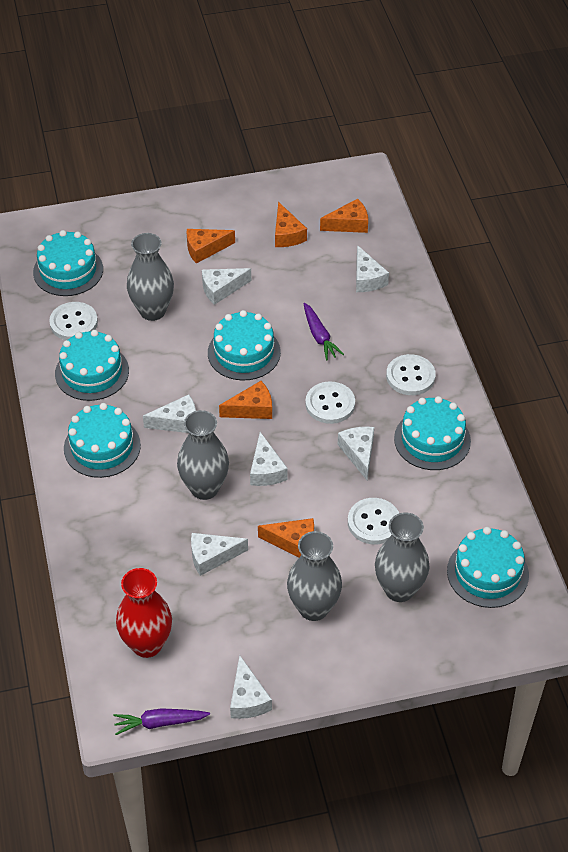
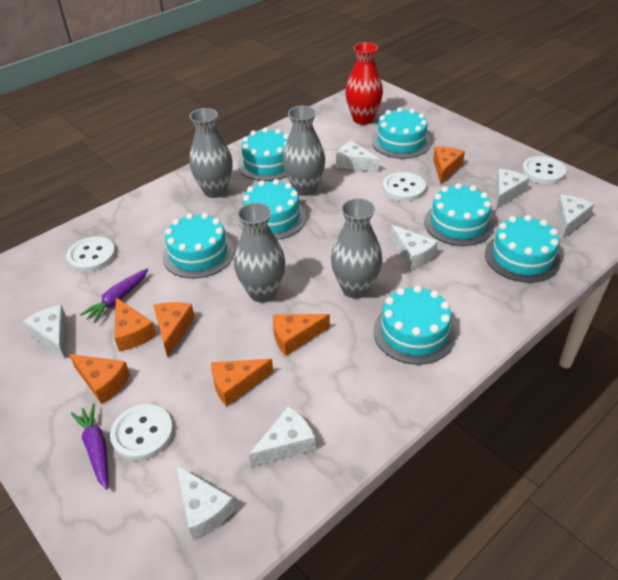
orange cheese: [187,229,235,264] [219,381,272,419] [258,518,314,557] [275,202,307,247] [320,199,368,233] = 5 -> [69,354,130,404] [114,298,157,351] [153,302,195,357] [211,359,273,407] [273,314,330,356] [433,146,465,184] = 6
turquoise cake: [33,230,103,296] [55,330,129,401] [64,403,141,478] [208,310,281,380] [394,396,471,470] [447,527,529,608] = 6 -> [163,213,234,278] [238,128,289,181] [239,179,306,240] [372,107,431,159] [374,285,456,365] [424,183,494,246] [485,215,561,283] = 7

